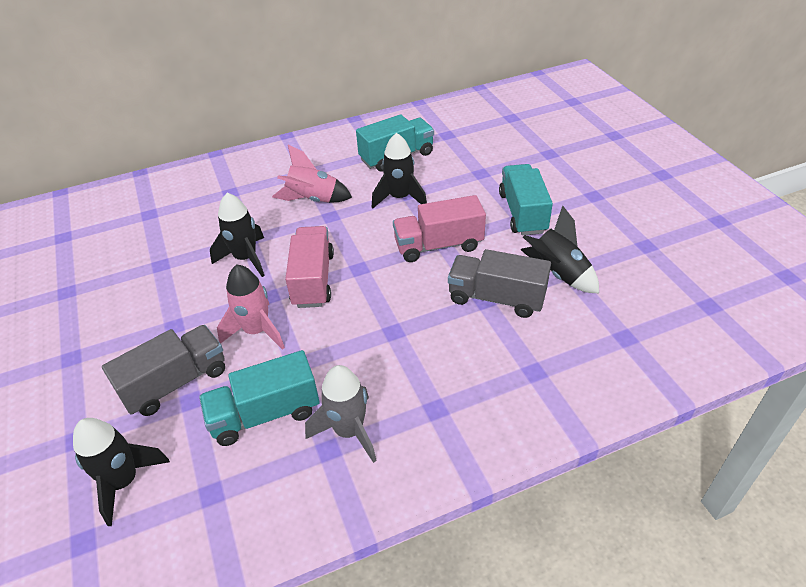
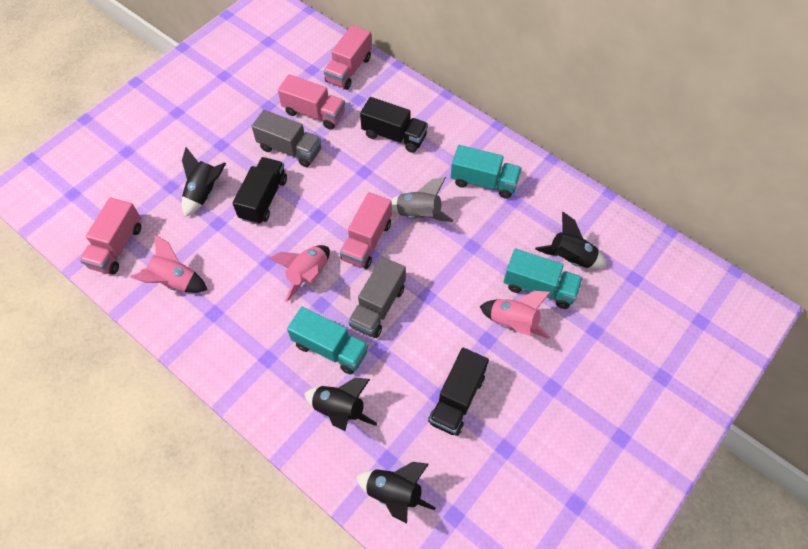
black truck: none = 0 -> [233,157,287,225] [360,97,428,153] [428,347,489,436] = 3
pink rocket: [217,264,285,350] [272,144,352,203] = 2 -> [130,234,207,293] [269,245,330,302] [480,291,551,339] = 3
pink truck: [285,226,334,308] [393,195,486,262] = 2 -> [80,197,141,274] [278,74,345,130] [324,25,372,90] [340,192,392,269] = 4

